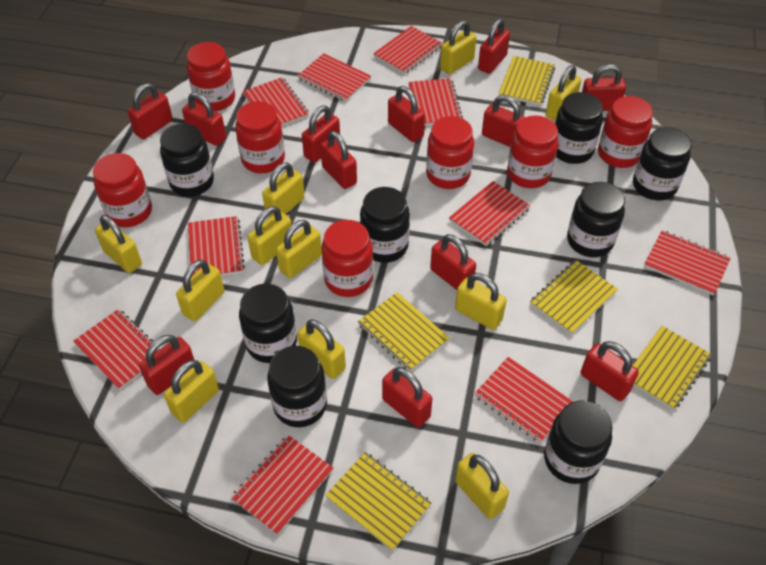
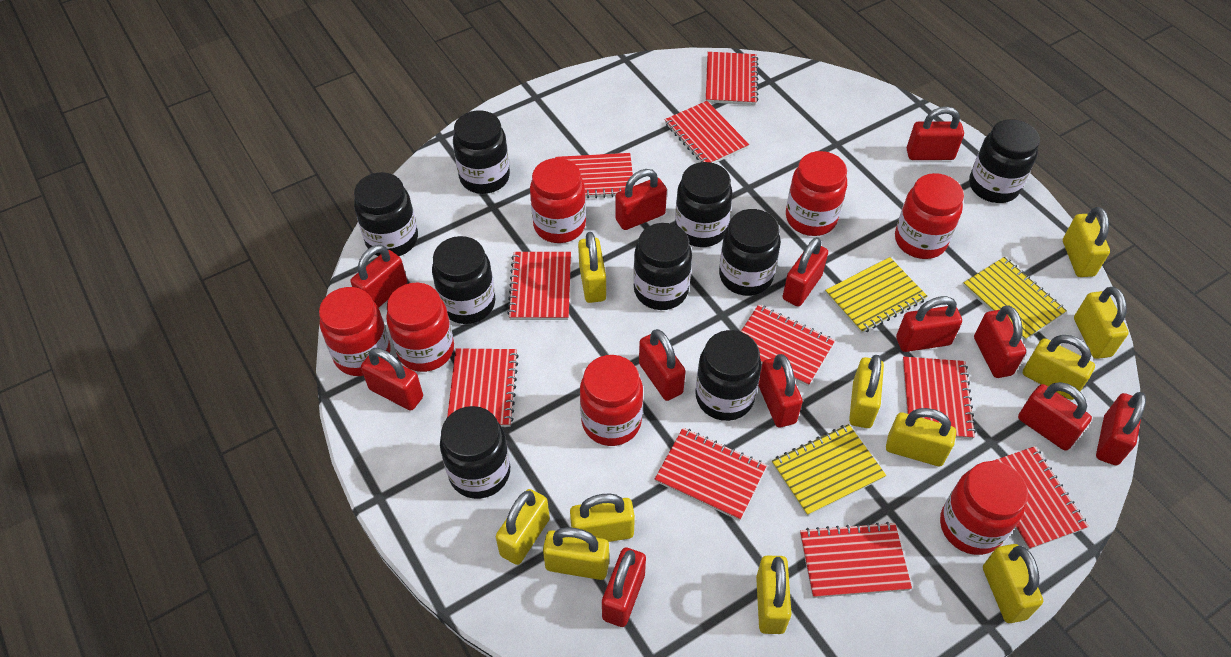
black jar: [160,123,214,197] [239,284,297,363] [267,346,327,427] [360,187,410,263] [544,401,613,484] [555,92,603,164] [567,182,625,257] [633,127,692,201] = 8 -> [354,172,418,256] [432,236,495,324] [440,406,510,499] [453,110,510,194] [633,223,692,310] [675,162,733,247] [696,330,762,421] [719,209,781,296] [969,119,1040,203] = 9
yellow notebook: [325,452,432,551] [358,292,449,371] [499,56,555,106] [530,260,617,335] [633,326,712,410] = 5 -> [772,424,886,516] [825,257,928,334] [963,257,1067,341] = 3

